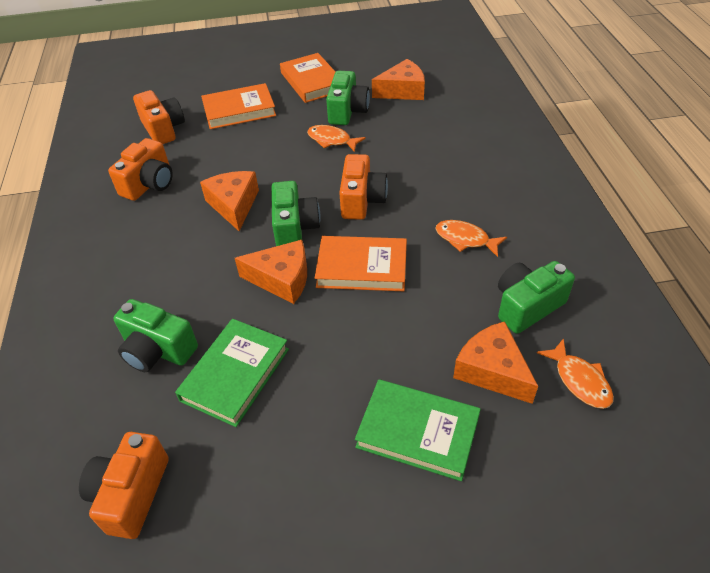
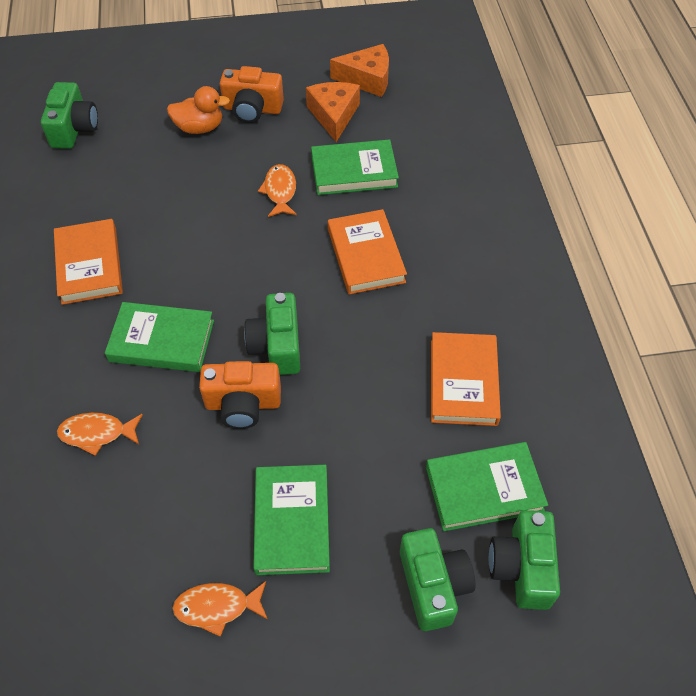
green book: [175,319,289,427] [355,379,481,481] = 2 -> [105,302,214,372] [253,465,330,575] [311,139,399,195] [426,442,548,531] = 4
orange camera: [79,432,169,539] [108,138,173,201] [133,90,185,144] [339,154,388,220] = 4 -> [199,361,281,429] [220,66,284,123] = 2
orange cheese: [200,171,259,231] [235,240,307,304] [372,59,425,100] [453,321,538,404] = 4 -> [306,82,360,142] [330,44,389,97] = 2
orange duck: none = 0 -> [167,86,230,134] = 1

